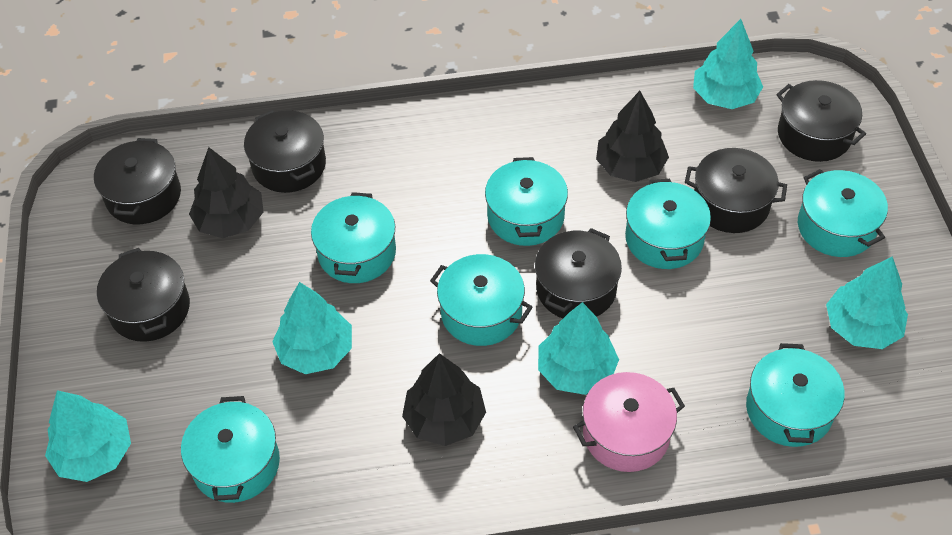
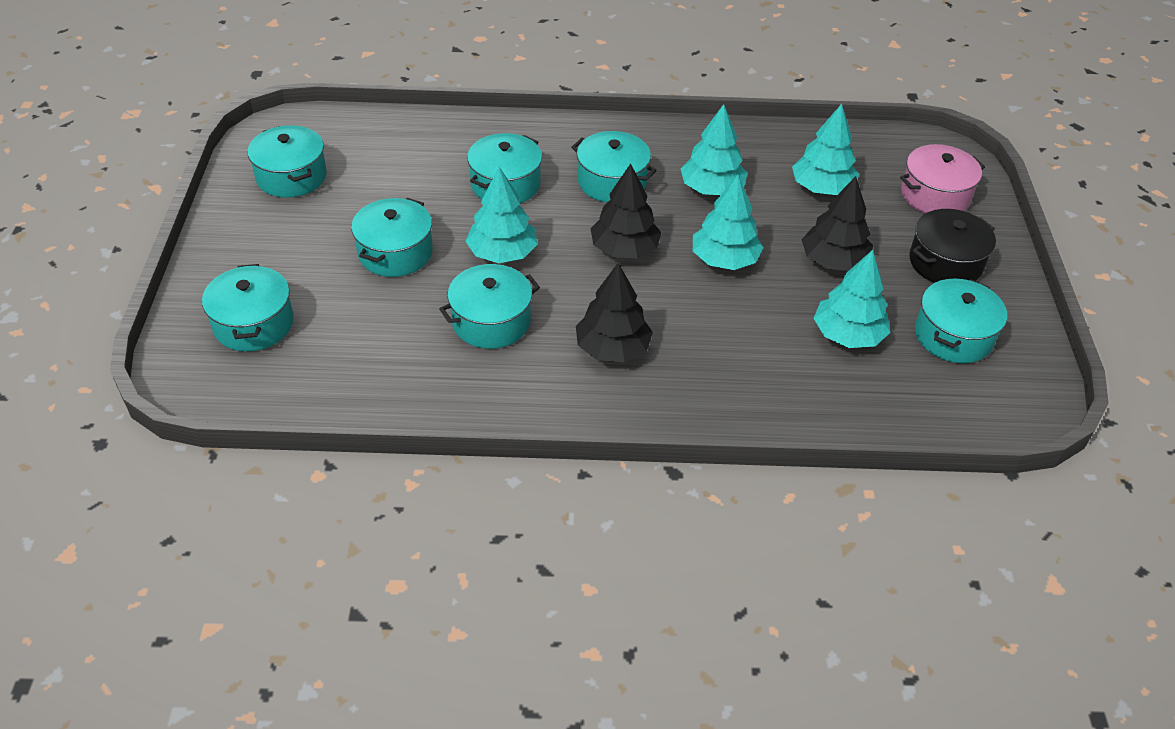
black pot: [94,138,181,224] [97,248,190,342] [244,110,326,193] [535,228,622,318] [685,148,787,233] [776,80,866,162] = 6 -> [909,209,996,283] = 1

